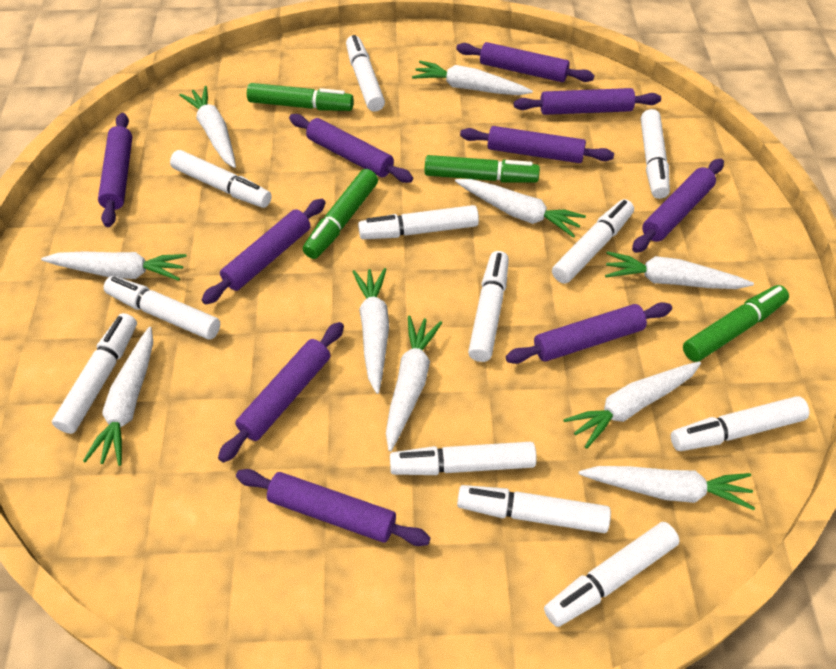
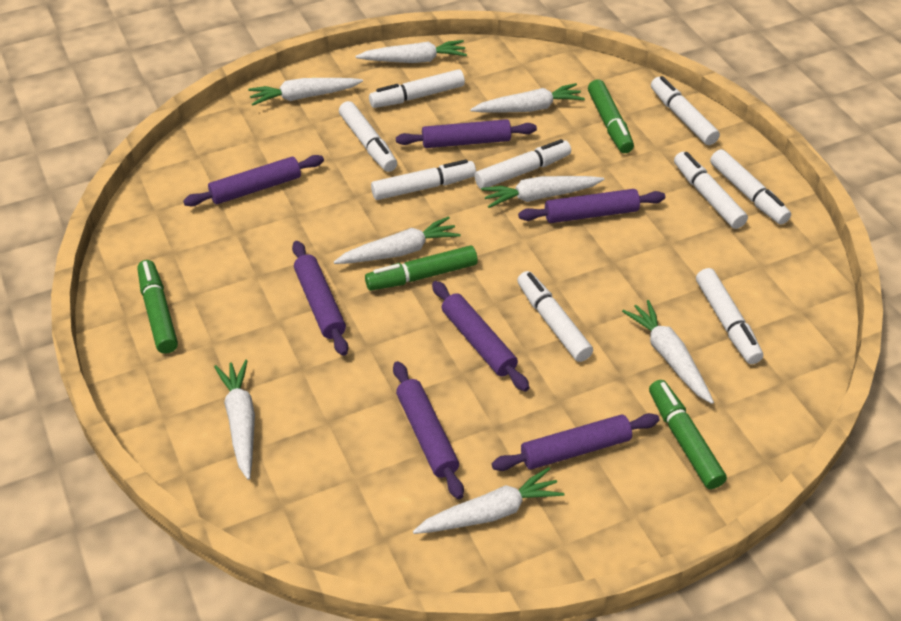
purple rolling pin: [98,113,132,227] [202,199,326,305] [218,322,344,463] [236,469,431,546] [289,114,413,183] [456,42,594,82] [460,126,614,163] [506,302,672,364] [514,88,661,115] [632,159,724,253] = 10 -> [183,155,324,207] [292,241,348,356] [393,361,464,499] [396,119,537,148] [432,281,529,392] [492,413,659,471] [518,189,665,223] = 7
white carrot: [41,251,187,281] [83,327,153,466] [179,86,236,168] [352,268,389,394] [386,316,442,451] [412,61,533,95] [455,179,586,238] [563,362,701,449] [579,466,755,510] [605,251,754,289] = 10 -> [214,360,255,480] [248,78,363,106] [334,216,460,264] [355,40,467,63] [413,467,564,534] [470,83,585,113] [481,176,604,208] [622,300,714,404] = 8
white marker: [52,313,137,434] [104,276,220,340] [170,150,272,208] [346,35,385,111] [358,205,479,239] [390,442,537,475] [457,485,611,533] [468,251,509,362] [544,522,680,627] [552,199,634,284] [641,109,670,199] [671,396,809,451] = 12 -> [339,101,397,172] [369,69,465,108] [371,159,476,200] [474,139,571,189] [517,271,593,362] [651,76,720,145] [674,151,748,229] [696,268,763,364] [710,149,791,225] = 9

